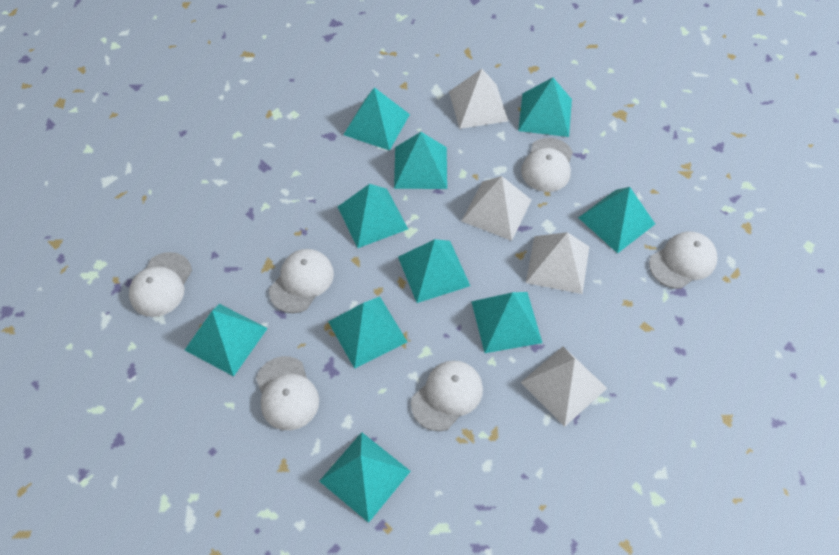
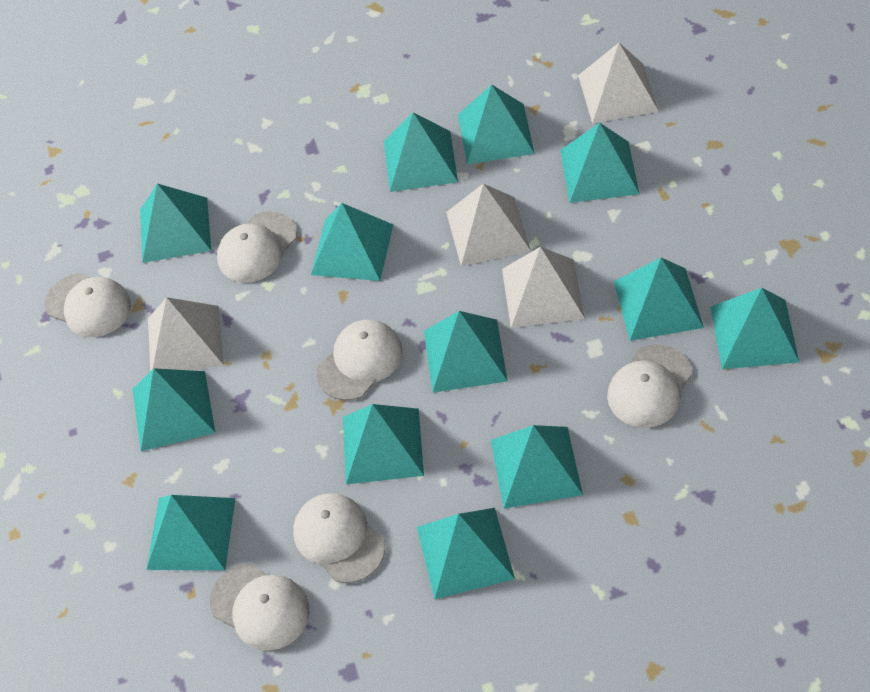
turquoise pyramid: [185,304,268,376] [319,432,411,523] [328,297,407,369] [338,184,408,248] [343,87,410,151] [394,132,447,189] [398,239,470,303] [471,292,542,353] [518,77,572,137] [578,187,655,253] = 10 -> [132,368,216,451] [140,183,211,263] [146,495,235,570] [311,203,393,281] [343,404,424,484] [384,113,458,192] [417,508,515,599] [424,311,508,393] [458,84,535,165] [491,425,583,509] [560,123,640,203] [614,257,704,341] [710,288,799,369] = 13

